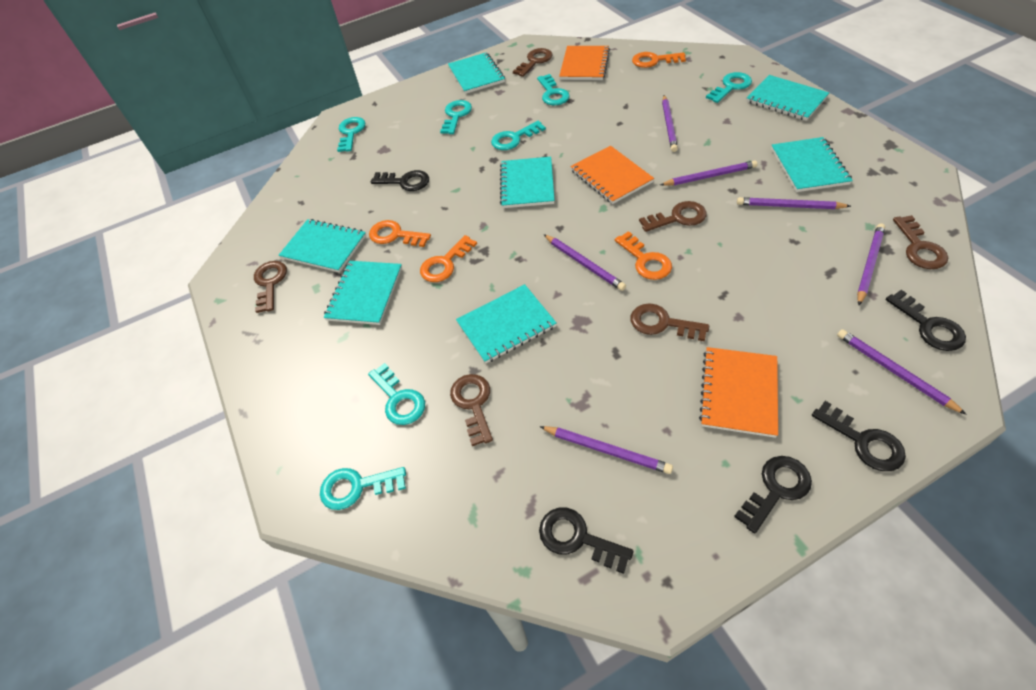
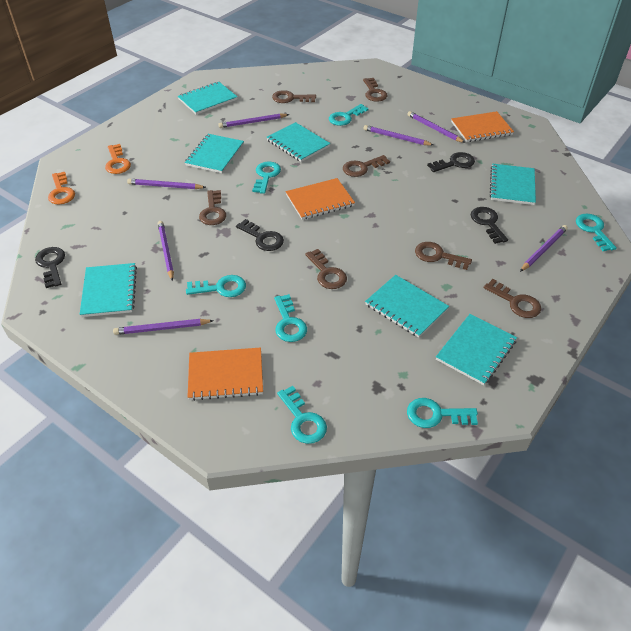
black key: [371,170,429,191] [539,508,634,574] [734,456,812,534] [812,401,906,471] [886,290,966,351] = 5 -> [35,247,65,288] [236,219,284,251] [427,152,475,172] [470,207,508,244] = 4
brown key: [254,261,287,313] [450,374,493,446] [513,48,553,77] [631,303,709,341] [639,201,707,232] [893,215,948,269] = 6 -> [199,190,226,225] [272,90,316,103] [305,249,347,289] [343,155,390,177] [363,78,387,102] [415,242,472,270] [483,279,541,318] = 7
orange key: [369,220,431,247] [420,235,477,282] [615,231,672,280] [632,52,686,68] = 4 -> [48,172,75,205] [105,144,131,174] = 2

